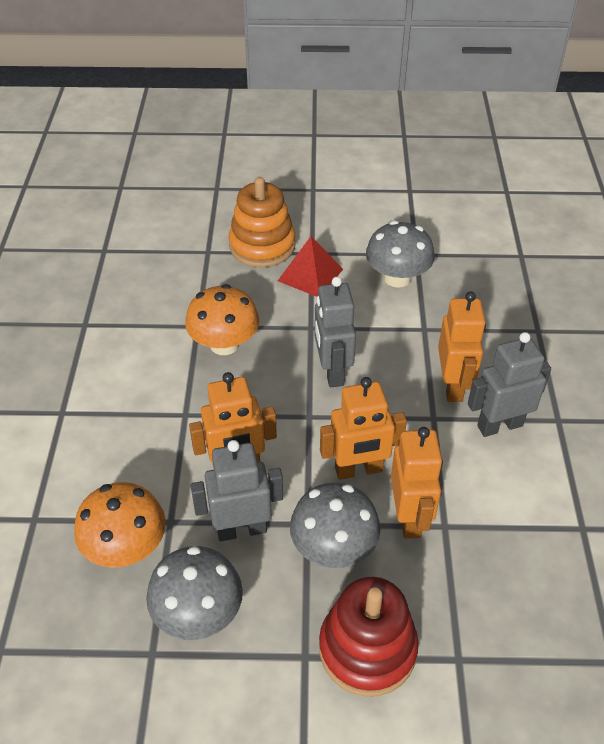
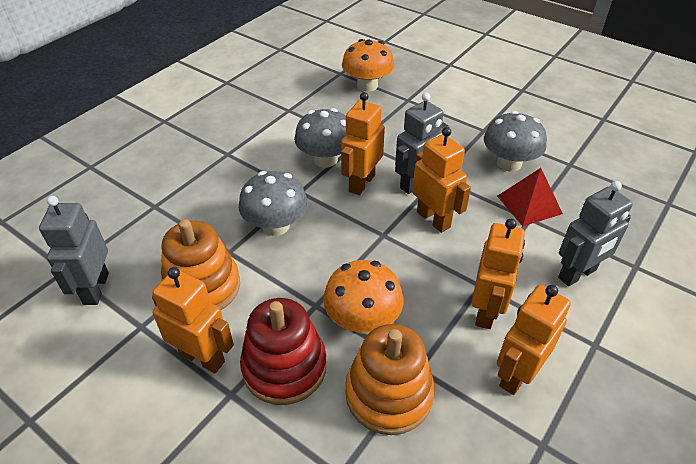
orange robot: [189,372,277,463] [320,377,407,480] [391,427,443,539] [438,291,486,402] = 4 -> [152,267,234,373] [341,92,385,195] [412,127,471,233] [472,218,525,329] [497,285,571,395] = 5
orange stacking toy: [229,177,296,267] = 1 -> [161,219,240,310] [345,324,435,435] = 2

